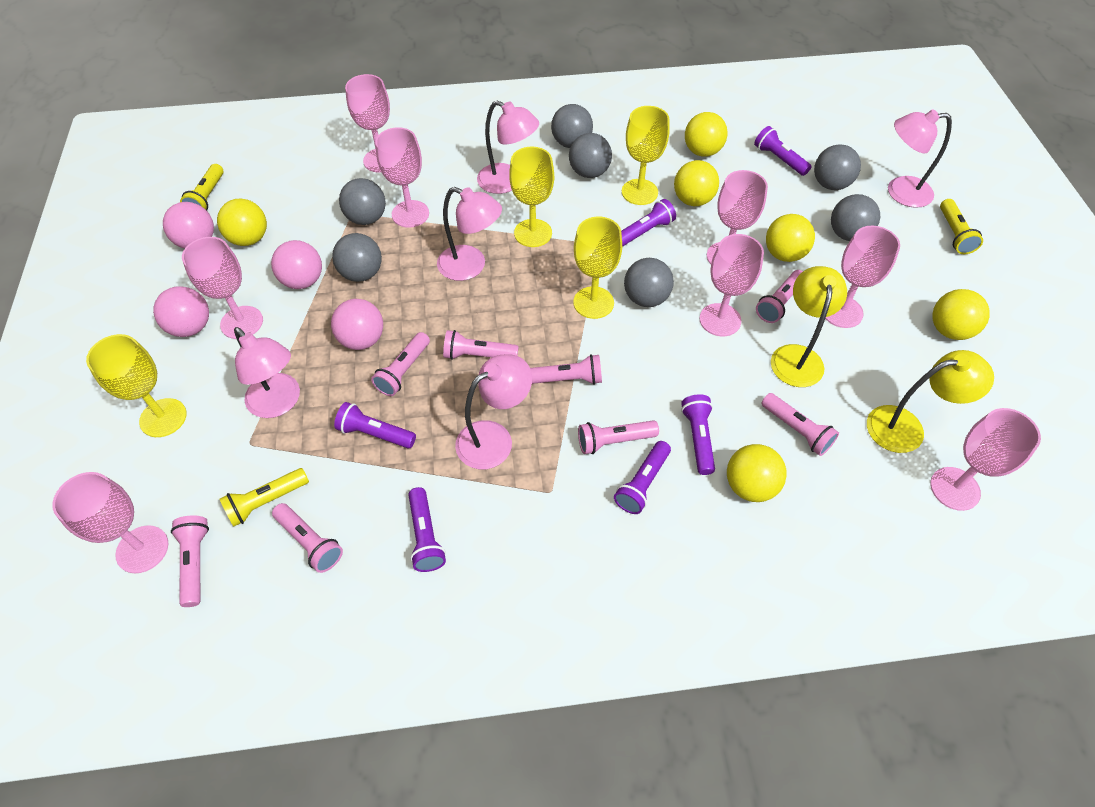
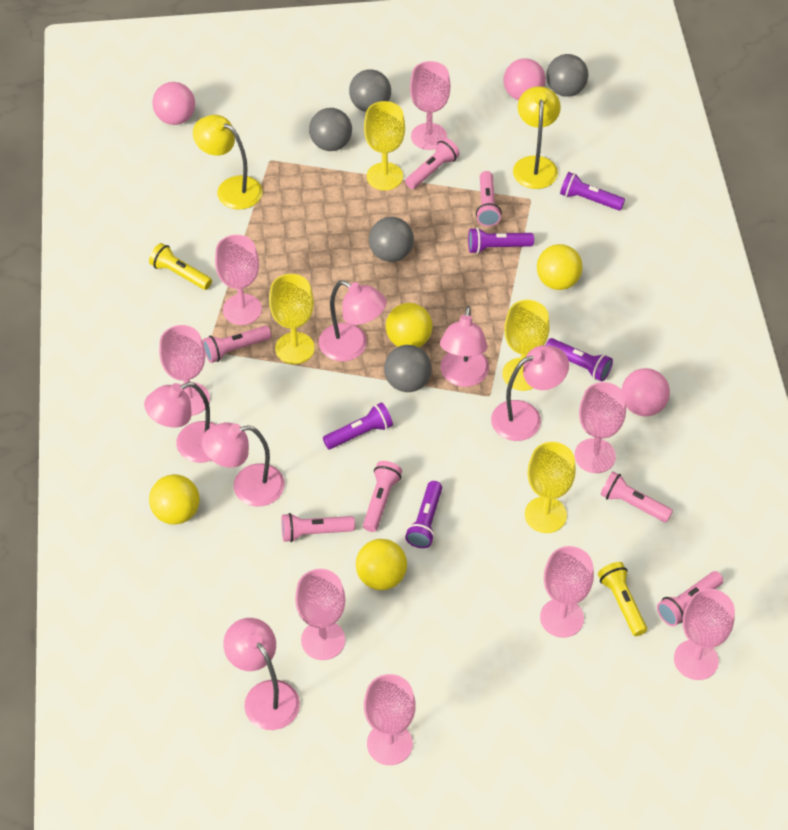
grey ball: [332,233,382,282] [339,178,386,225] [551,104,593,148] [569,133,612,178] [624,258,674,307] [814,145,861,190] [831,194,880,241] = 7 -> [309,108,352,151] [349,70,391,112] [369,217,414,262] [384,345,432,392] [546,54,588,97] = 5
pink ball: [153,286,209,337] [163,202,214,249] [271,240,322,289] [331,299,383,350] = 4 -> [152,82,195,125] [503,58,546,100] [622,368,670,416] = 3
pink flashlight: [171,516,209,607] [272,503,343,573] [371,332,430,396] [443,330,519,360] [530,354,602,385] [578,420,659,454] [756,270,803,323] [761,393,839,456] = 8 -> [203,326,271,363] [281,513,355,542] [363,461,402,532] [405,138,460,189] [476,171,502,227] [600,472,673,523] [657,571,723,626] = 7
pink lamp: [234,327,300,418] [437,187,502,281] [455,354,532,469] [477,100,539,194] [888,109,952,208] = 5 -> [144,382,217,463] [202,422,285,507] [223,618,300,730] [319,280,387,361] [440,306,489,387] [491,345,569,441] = 6
purple flashlight: [334,402,416,448] [408,487,446,572] [614,441,671,514] [621,199,676,247] [681,394,715,475] [754,126,811,176] = 6 -> [323,402,393,449] [405,481,442,548] [468,227,534,254] [546,338,613,382] [560,172,625,211] = 5
yellow ball: [217,199,267,246] [674,160,719,206] [685,112,728,157] [727,444,787,502] [766,214,815,262] [932,289,990,340] = 6 -> [149,474,200,525] [356,539,407,590] [386,303,432,347] [537,244,583,290] = 4
yellow flashlight: [180,164,224,211] [219,468,309,527] [940,199,983,254] = 3 -> [149,243,212,290] [598,562,647,636] = 2

